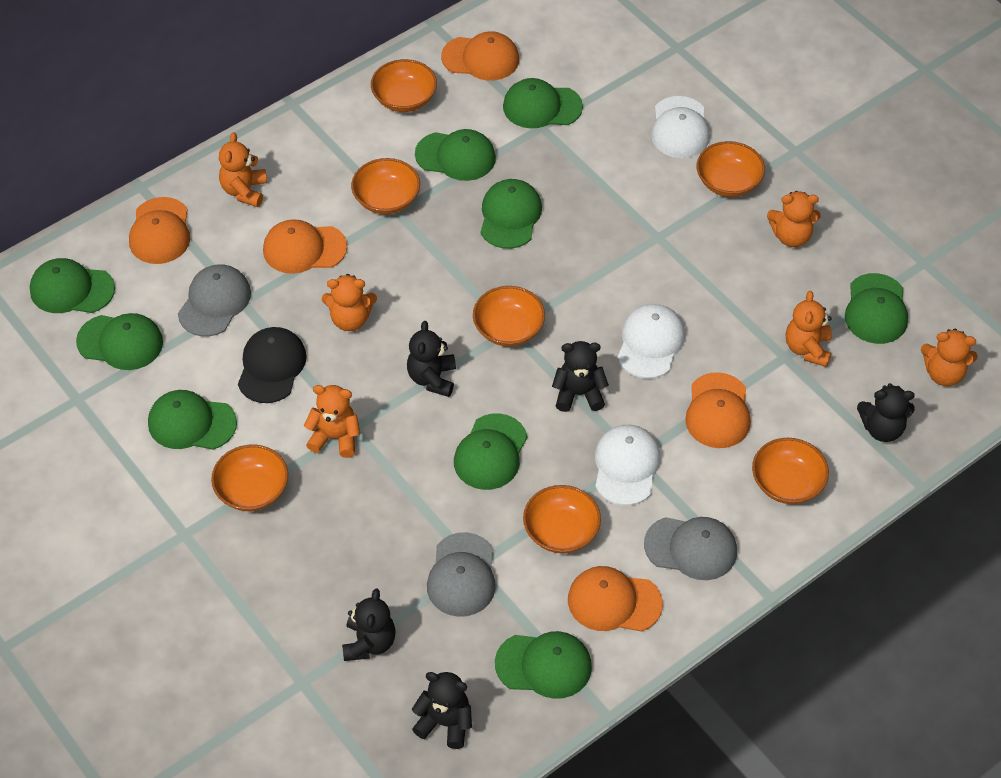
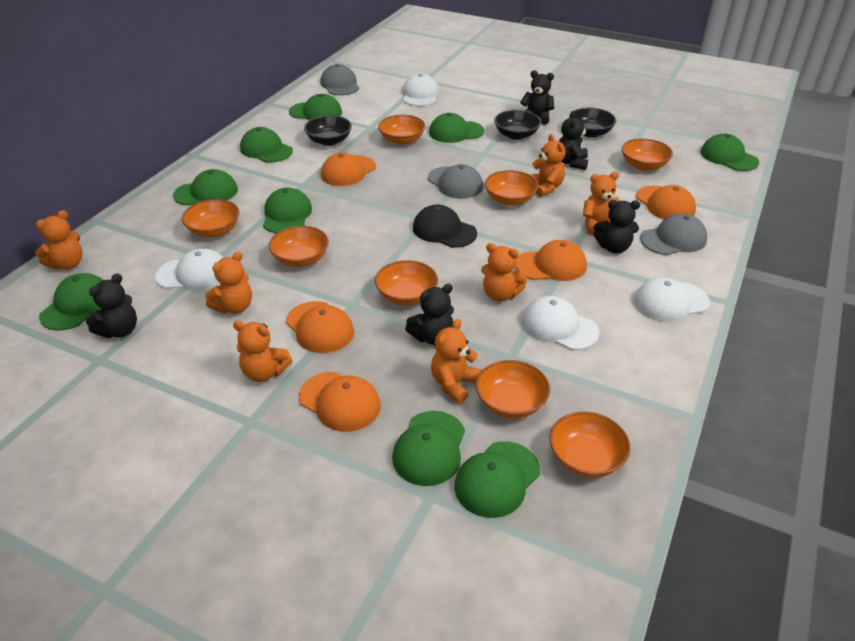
black bowl: none = 0 -> [304,115,352,146] [494,110,541,140] [569,108,616,137] = 3
orange bowl: [211,445,288,511] [351,158,420,214] [371,59,437,112] [473,286,545,346] [523,485,601,553] [696,141,765,197] [752,438,829,504] = 7 -> [182,199,240,237] [269,226,329,267] [375,260,438,305] [378,115,426,145] [476,360,550,419] [485,170,538,206] [549,411,631,478] [622,138,673,171] = 8
orange teddy bear: [219,132,267,207] [304,385,360,458] [322,274,377,331] [767,191,821,247] [786,291,832,367] [921,329,978,386] = 6 -> [35,210,82,270] [205,251,252,314] [233,321,292,382] [431,319,482,403] [481,243,528,302] [529,134,565,197] [583,172,620,236] = 7
white cap: [595,425,661,506] [617,304,685,379] [651,96,710,158] = 3 -> [155,249,224,291] [402,74,439,106] [522,296,599,350] [634,277,710,323] = 4

